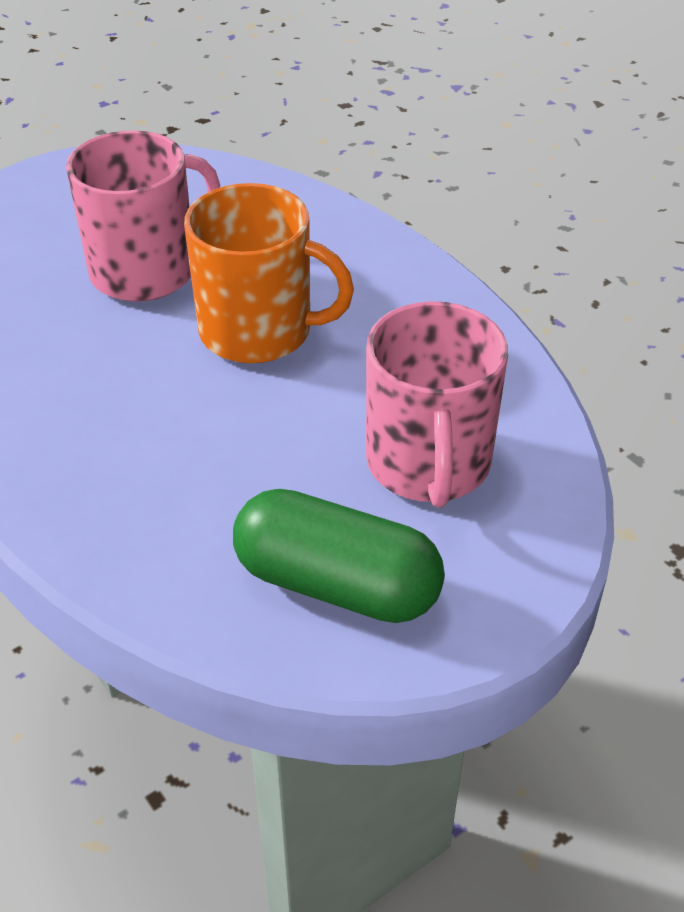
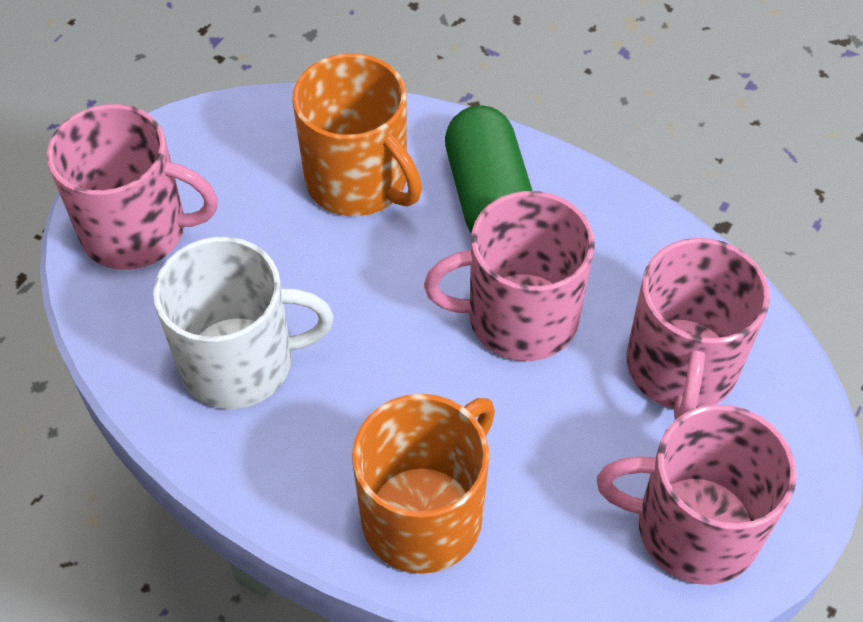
orange mug: [184,183,354,363] = 1 -> [292,53,422,216] [352,394,495,574] = 2
pink mug: [66,130,220,302] [366,301,508,508] = 2 -> [47,104,218,270] [424,191,595,361] [597,404,797,585] [626,238,770,420] = 4
white mug: none = 0 -> [153,237,333,409] = 1

